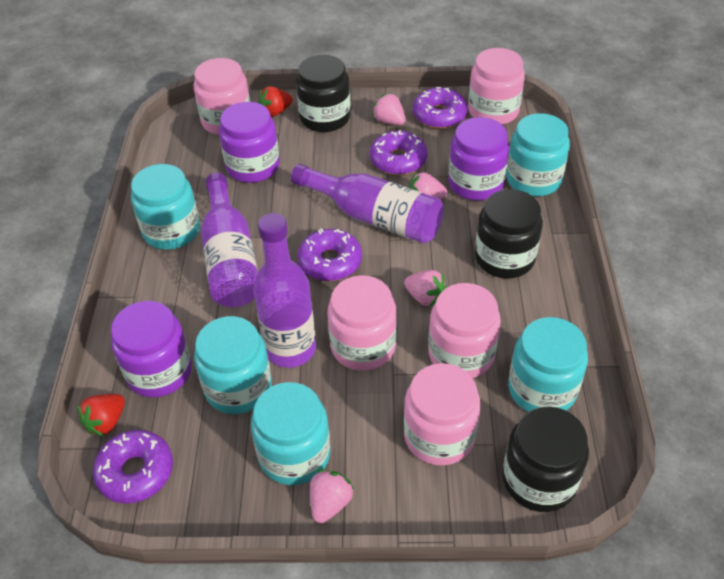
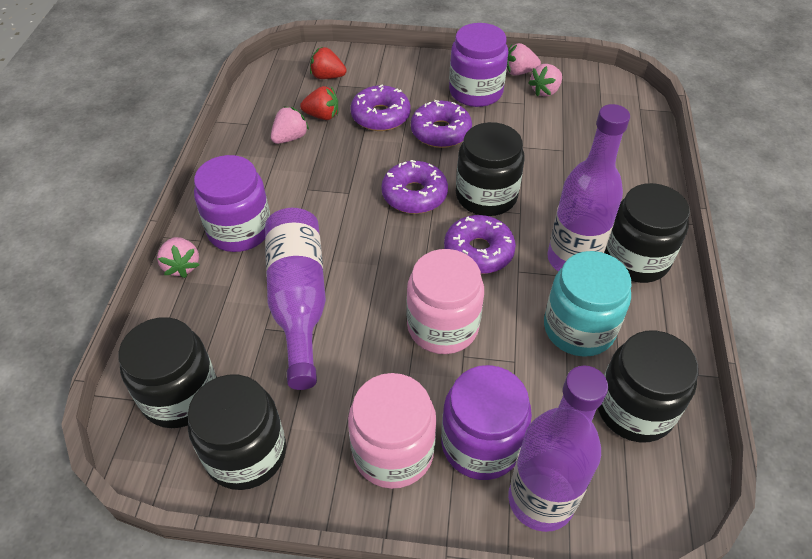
black jar: [296,55,351,132] [475,189,543,278] [502,406,589,512] = 3 -> [118,317,217,428] [188,375,286,490] [456,122,525,216] [598,330,699,442] [604,183,690,283] = 5
pink jar: [194,58,250,135] [328,275,397,371] [404,363,481,466] [428,283,501,378] [468,48,525,125] = 5 -> [348,373,436,489] [407,249,484,354] = 2
turquoise jar: [131,164,200,250] [194,316,272,414] [251,382,330,485] [506,113,570,197] [508,317,588,412] = 5 -> [544,251,631,357] = 1

